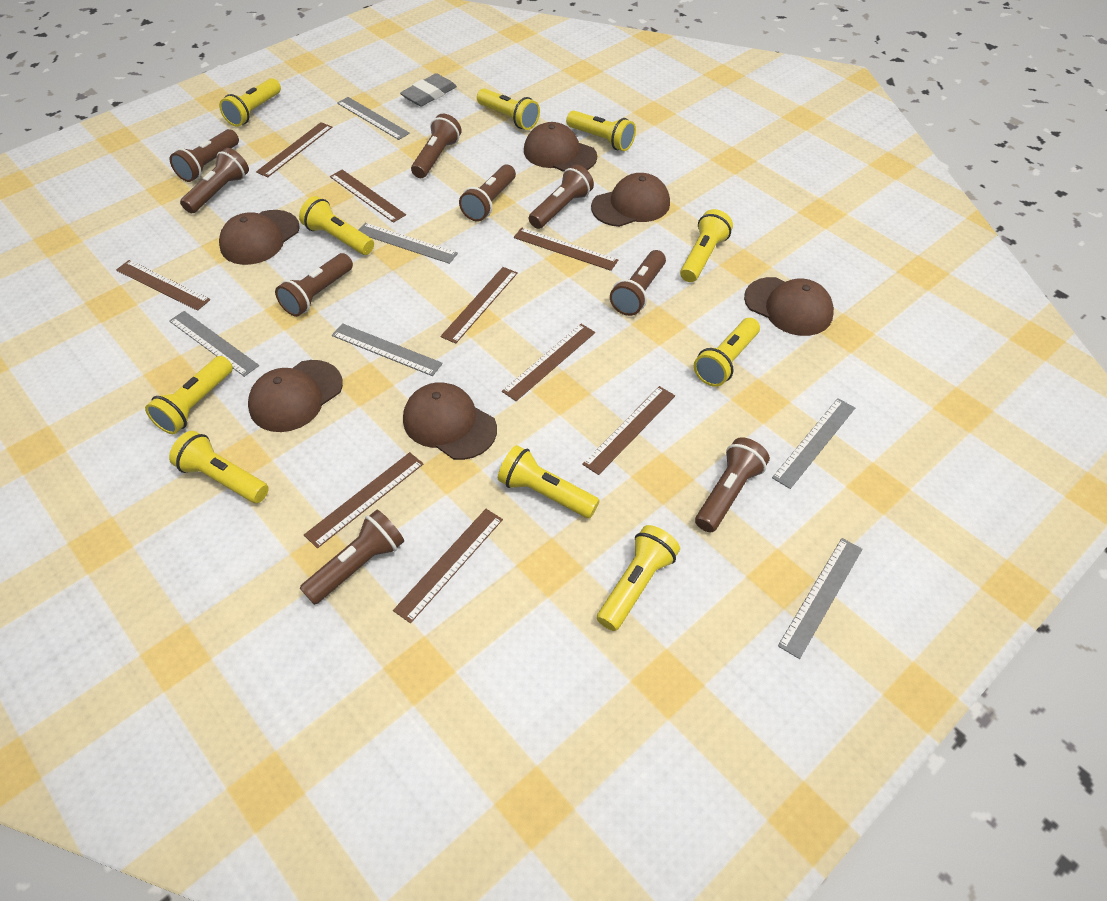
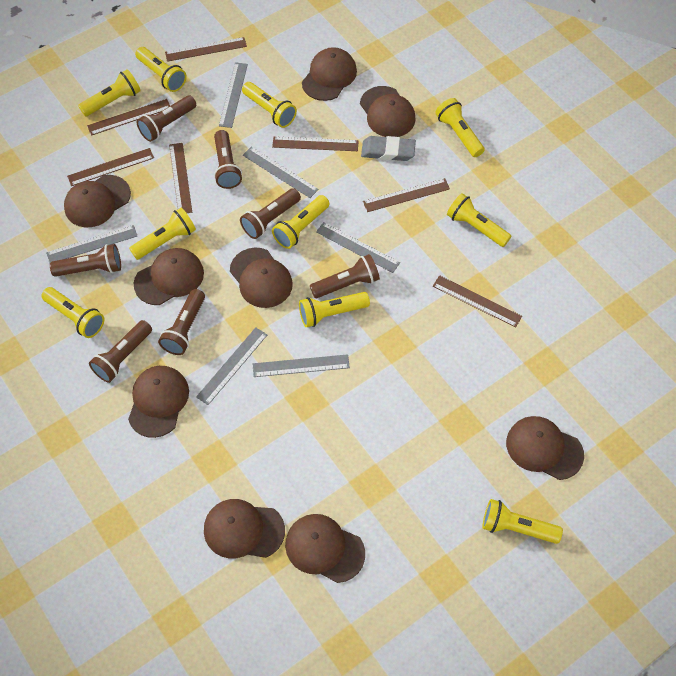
brown cap: [219,210,300,265] [248,360,343,432] [403,382,497,460] [524,122,597,172] [591,173,670,227] [744,277,834,336] = 6 -> [64,175,131,227] [128,366,189,438] [134,248,204,305] [204,499,285,558] [230,248,293,308] [285,514,365,583] [302,47,357,101] [360,86,416,137] [506,416,584,480] = 9
brown flashlight: [170,129,239,182] [180,148,249,213] [275,253,353,317] [300,510,404,605] [411,114,462,178] [459,165,516,221] [529,165,594,229] [610,250,666,316] [695,437,770,532] = 9 -> [50,244,121,277] [89,320,152,383] [136,95,196,142] [158,289,205,355] [214,130,242,189] [240,188,301,239] [310,254,380,298] = 7
brown ruler: [116,260,210,311] [256,122,332,177] [304,452,423,548] [330,170,406,223] [393,509,503,623] [440,267,518,344] [502,324,595,401] [514,227,618,271] [582,386,675,475] = 9 -> [67,148,154,186] [87,99,170,136] [165,37,247,62] [169,143,192,213] [272,136,358,151] [363,178,450,212] [433,275,522,328] = 7

